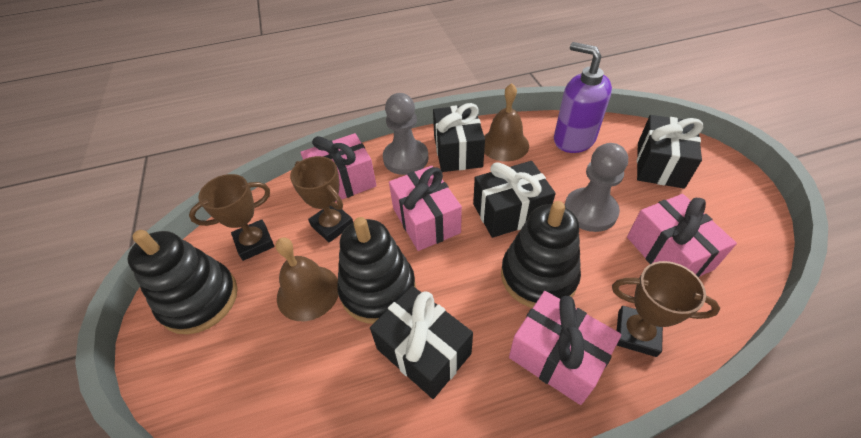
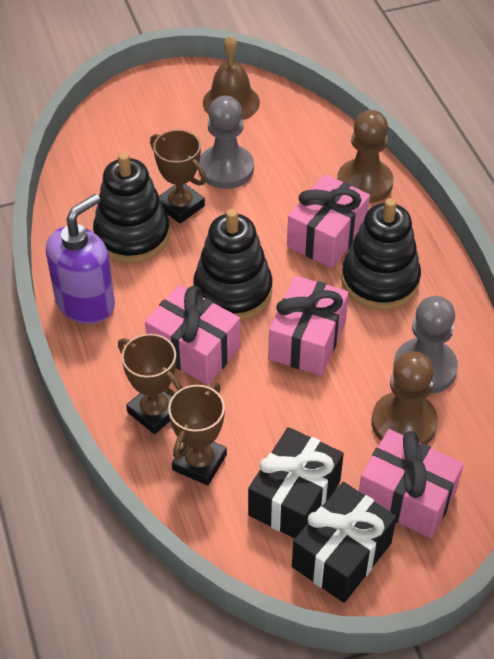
black gift: [370,286,473,399] [433,103,485,172] [473,161,556,238] [637,115,703,189] = 4 -> [248,427,344,538] [292,482,397,603] = 2
brown bell: [276,237,339,321] [484,83,529,162] = 2 -> [203,35,260,120] = 1
brown pawn: none = 0 -> [337,110,393,203] [372,351,438,445] = 2

